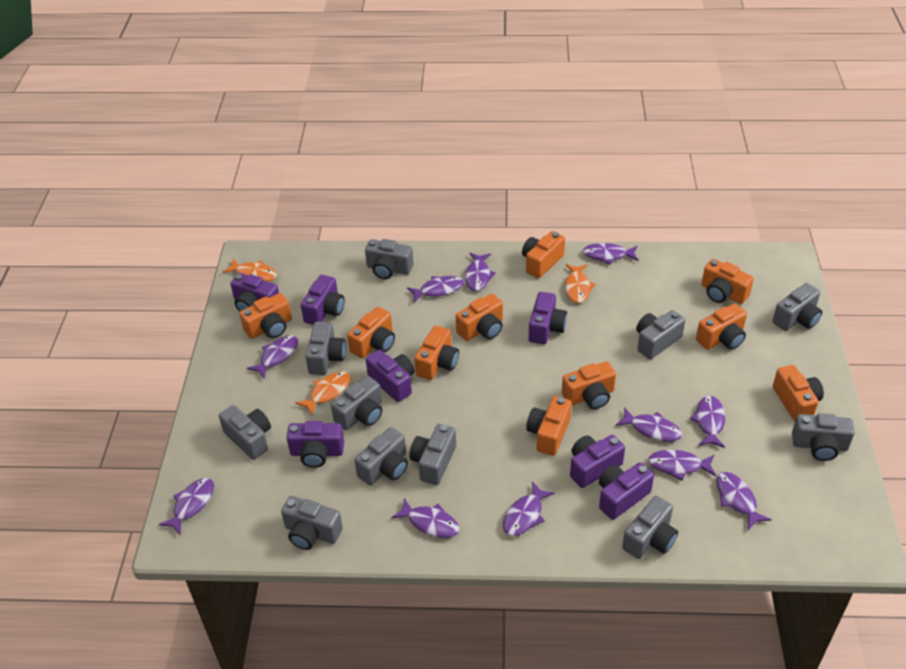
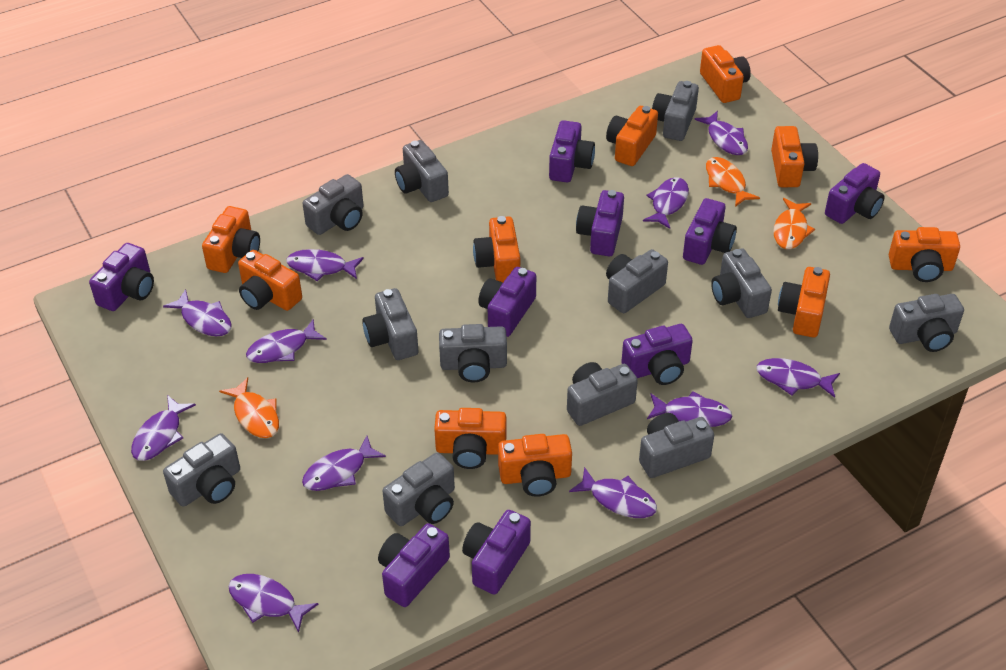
grey camera: [219,405,271,460] [281,496,343,550] [305,321,346,375] [331,376,382,430] [354,427,408,485] [365,239,413,279] [410,424,456,485] [622,496,678,559] [636,310,685,359] [773,283,822,331] [792,413,855,461] = 11 -> [163,433,240,507] [303,174,364,235] [362,288,418,360] [382,452,455,526] [395,140,449,202] [439,324,507,383] [567,362,638,426] [606,249,668,313] [639,413,714,478] [652,81,699,141] [711,248,772,318] [889,294,964,352] = 12
purple camera: [230,273,279,312] [286,421,344,468] [301,275,345,325] [366,350,415,402] [528,292,567,344] [570,435,625,488] [599,463,654,520] = 7 -> [89,243,154,311] [378,523,450,607] [462,510,531,595] [478,267,536,337] [549,120,595,182] [576,190,624,256] [621,324,693,385] [683,198,737,265] [825,163,885,224] = 9

